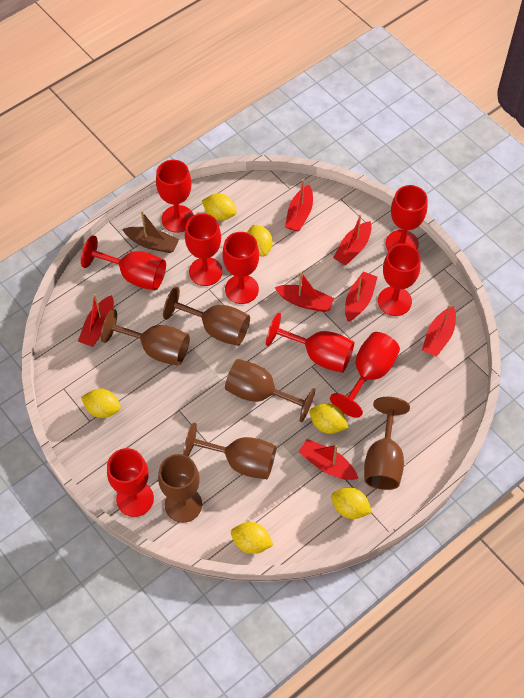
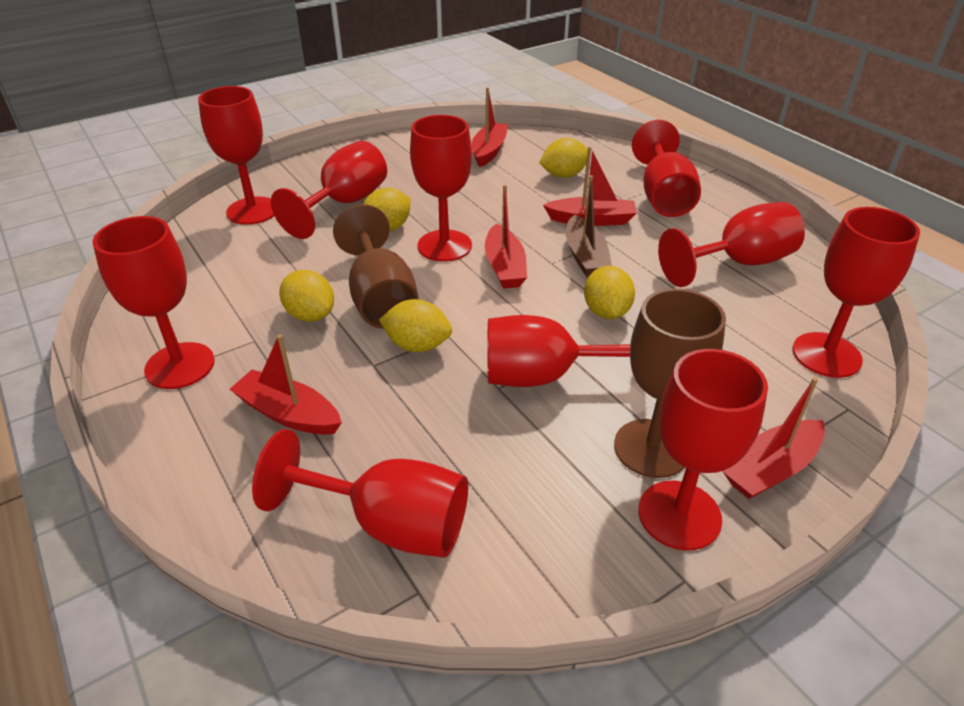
brown goblet: [101,309,190,366] [158,454,202,523] [163,287,250,346] [183,423,276,479] [225,359,315,422] [364,397,410,490] = 6 -> [333,204,418,329] [614,288,726,478] = 2
red boat: [78,294,114,347] [275,272,334,312] [285,179,313,231] [298,439,359,480] [333,214,372,265] [345,271,377,322] [422,304,456,357] = 7 -> [230,334,342,435] [472,87,508,167] [485,185,527,289] [543,146,637,226] [722,378,825,499] = 5
red goblet: [81,235,166,290] [107,448,154,517] [156,160,194,233] [185,213,223,286] [222,232,259,304] [266,313,354,373] [330,332,400,418] [378,244,421,316] [386,185,428,251] = 9 -> [93,216,215,389] [198,86,274,225] [252,429,468,558] [271,141,387,239] [410,115,472,262] [487,315,631,387] [632,120,701,217] [638,349,768,550] [658,202,805,287] [793,207,920,378] = 10
yellow lemon: [81,389,121,418] [202,194,237,221] [231,522,273,554] [247,225,273,256] [309,403,348,434] [331,487,372,519] = 6 -> [279,270,334,322] [363,188,410,232] [379,299,452,352] [539,138,588,178] [584,266,635,319] = 5

